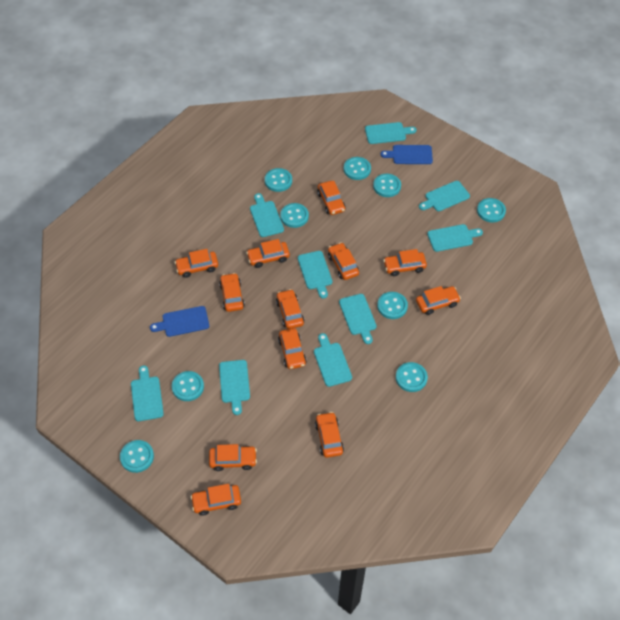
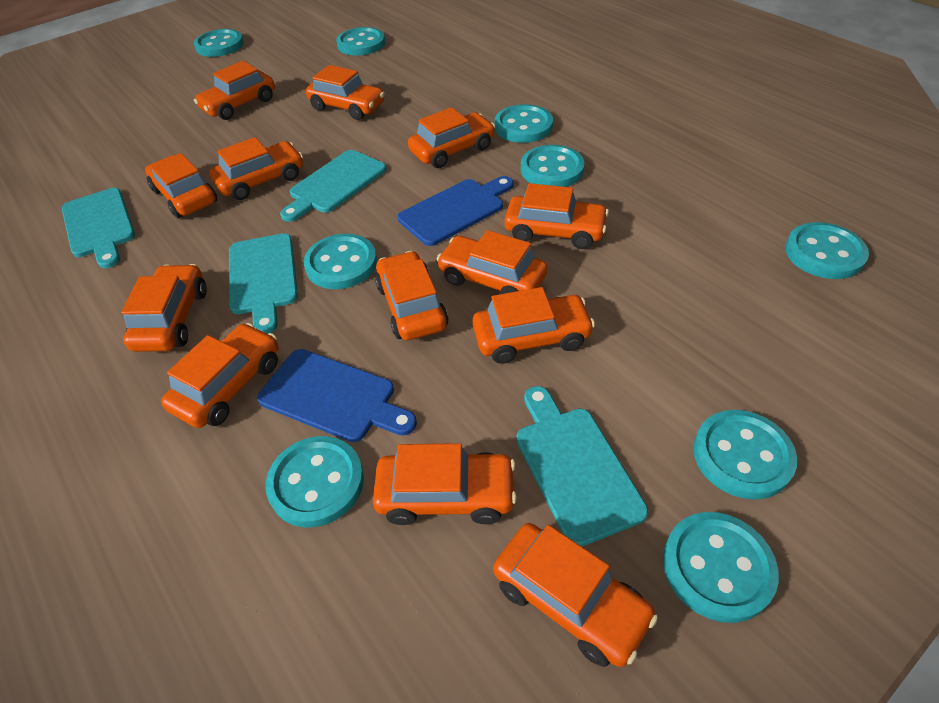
orange car: [175,249,218,278] [191,484,241,516] [209,444,257,471] [219,273,245,312] [246,239,290,268] [276,289,305,329] [278,328,307,369] [315,412,344,458] [317,181,346,215] [328,242,359,280] [383,249,427,276] [416,286,461,315] = 12 -> [121,264,207,352] [145,153,218,218] [161,323,278,428] [194,61,275,120] [209,137,303,200] [306,65,385,120] [373,443,517,525] [375,251,448,340] [408,107,495,168] [436,230,547,294] [473,287,595,364] [493,523,658,667] [504,183,609,249] = 13
turquoise cutting board: [131,366,164,421] [219,360,250,415] [250,193,284,237] [298,251,333,299] [314,333,352,387] [339,294,377,344] [365,122,416,144] [419,181,470,211] [427,224,483,252] = 9 -> [62,188,135,268] [229,233,298,334] [280,150,387,222] [516,386,648,546] = 4

